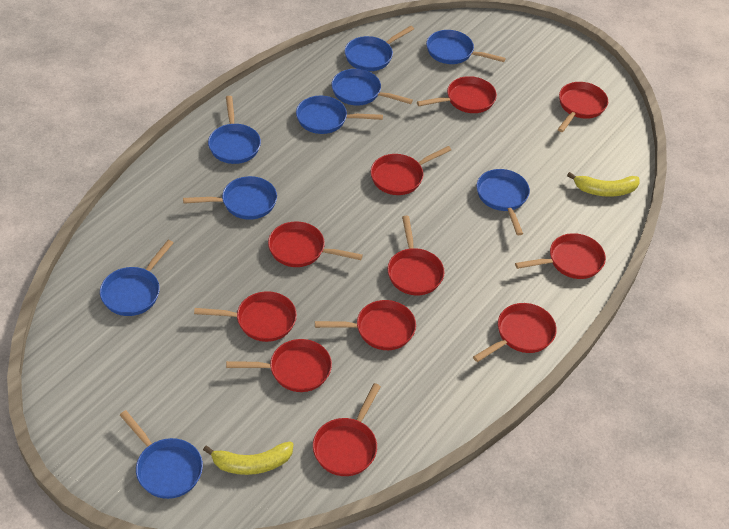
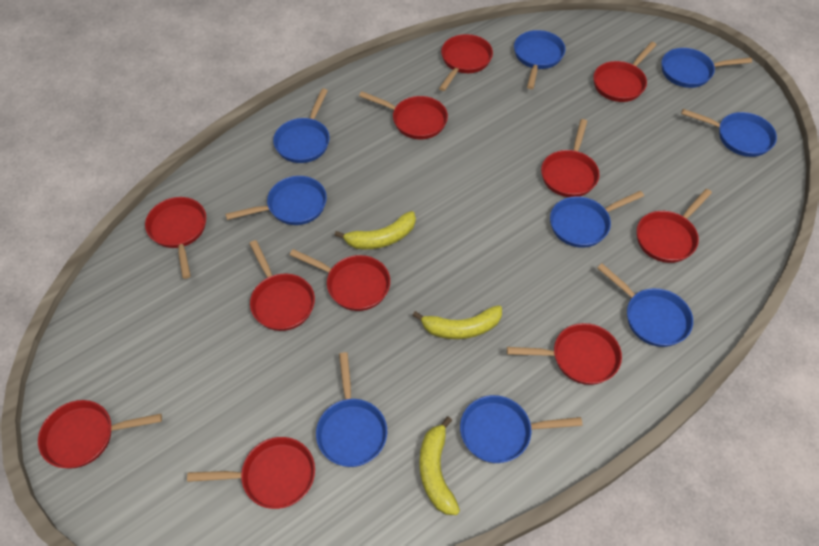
yellow banana: [203,441,293,475] [567,172,640,197] = 2 -> [334,211,416,249] [412,305,502,339] [419,416,460,515] = 3

